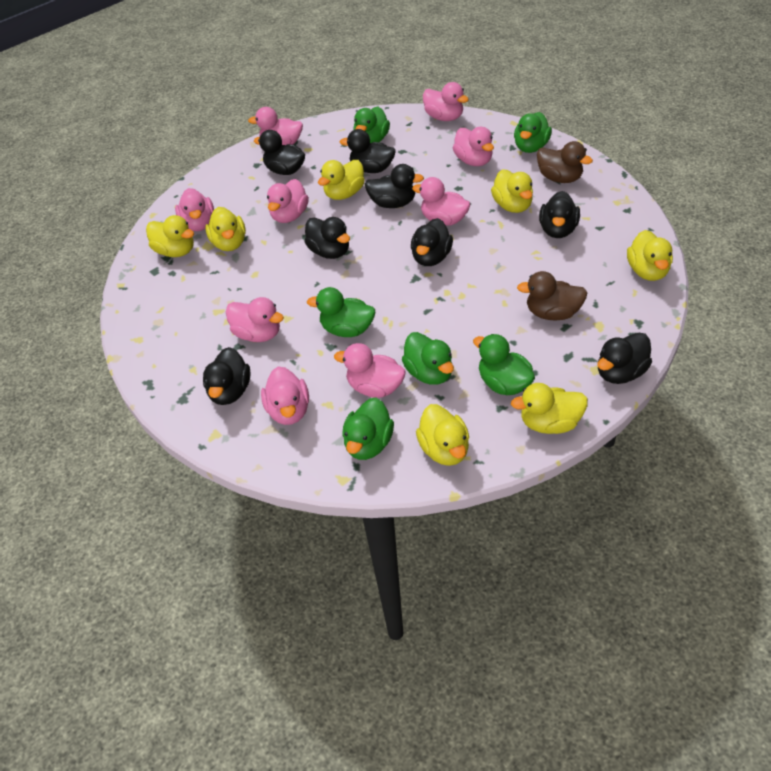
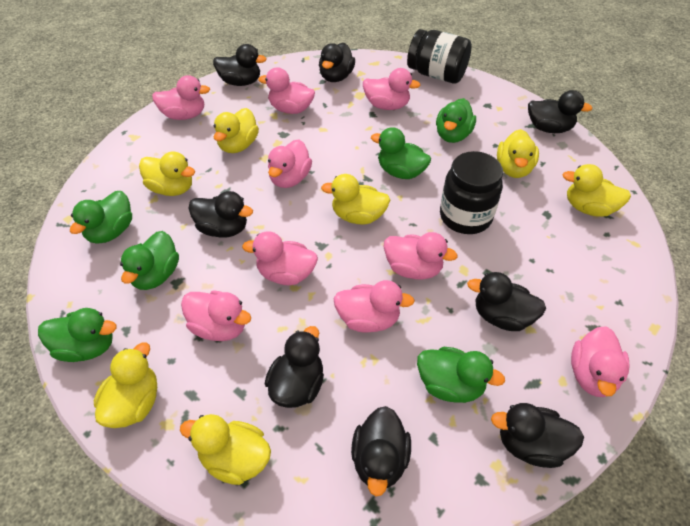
black jar: none = 0 -> [407,29,472,83] [440,151,503,234] = 2
brown duck: [517,271,588,321] [537,141,593,183] = 2 -> none = 0

